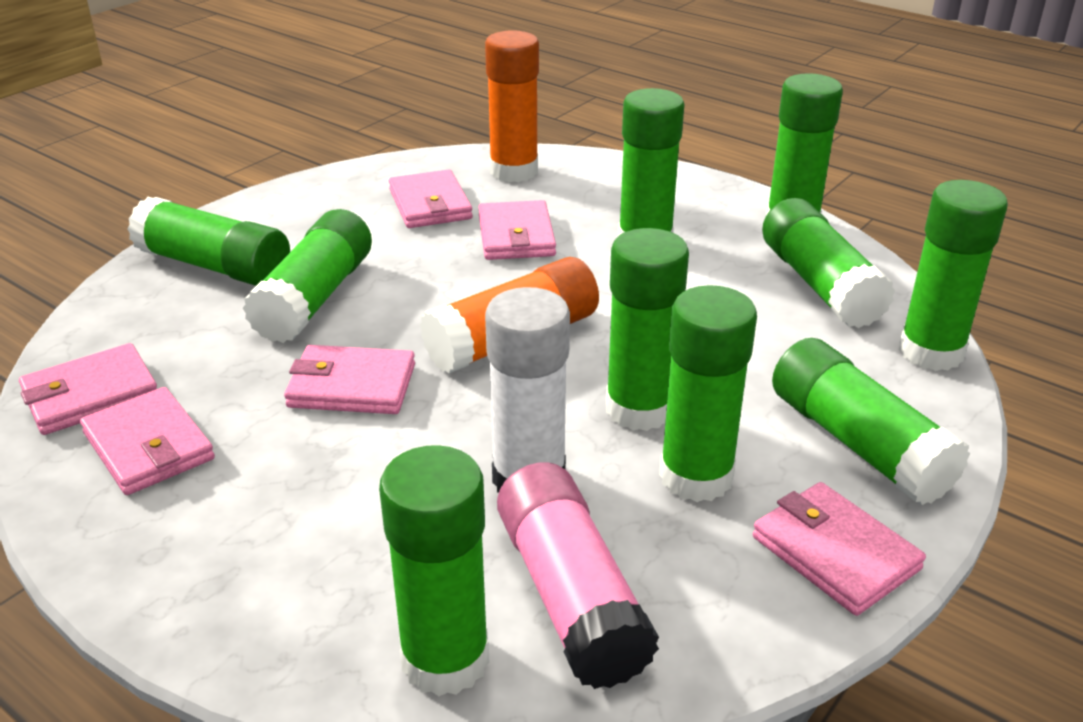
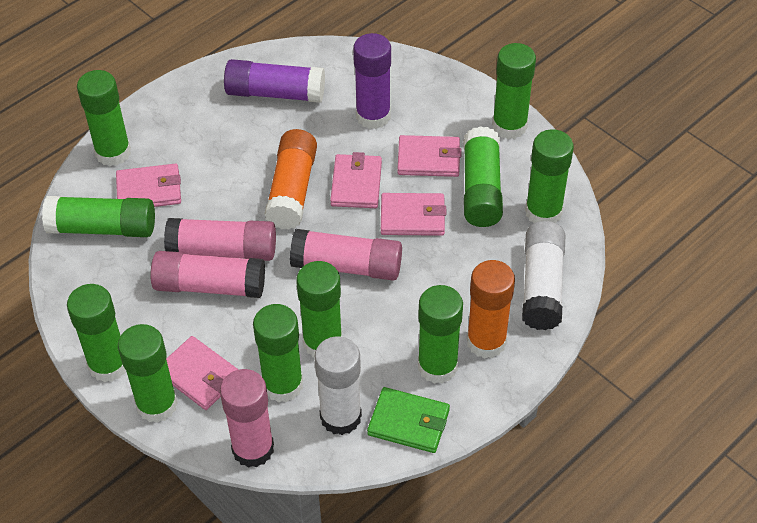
green wallet: none = 0 -> [367,387,450,453] = 1
pink glue stick: [497,462,659,689] = 1 -> [150,251,265,298] [164,218,276,261] [220,369,274,468] [290,229,402,281] = 4
pink wallet: [19,343,157,435] [80,387,215,495] [284,345,415,414] [389,169,473,228] [478,200,556,260] [753,482,926,616] = 6 -> [116,163,181,207] [166,336,239,410] [330,152,382,208] [381,193,446,236] [398,135,462,177] = 5
purple glue stick: none = 0 -> [224,59,325,103] [353,33,391,129] = 2
white glue stick: [485,287,570,493] = 1 -> [314,336,362,435] [522,221,565,330] = 2

